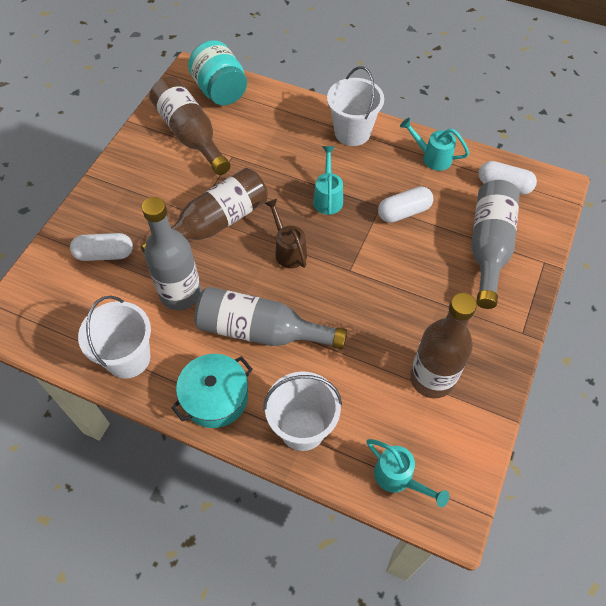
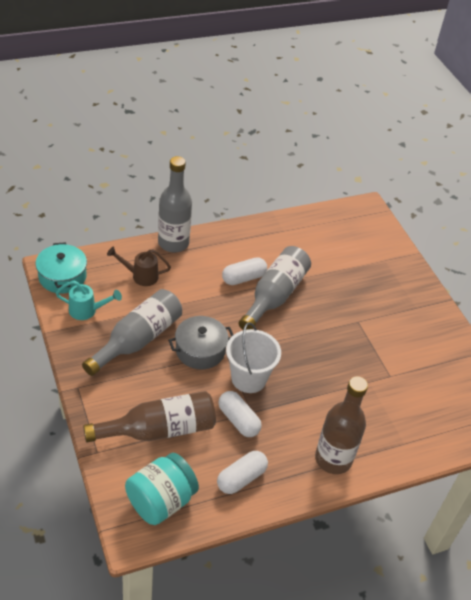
brown bottle: [141,168,268,252] [150,76,231,175] [410,293,477,398] = 3 -> [83,391,216,442] [315,376,368,474] = 2
grey pot: none = 0 -> [168,316,233,369] = 1
turquoise watering can: [313,146,343,215] [367,439,449,507] [400,118,469,171] = 3 -> [56,281,122,320] = 1
white bucket: [78,296,151,378] [263,372,342,451] [327,66,384,146] = 3 -> [226,322,281,393] = 1

